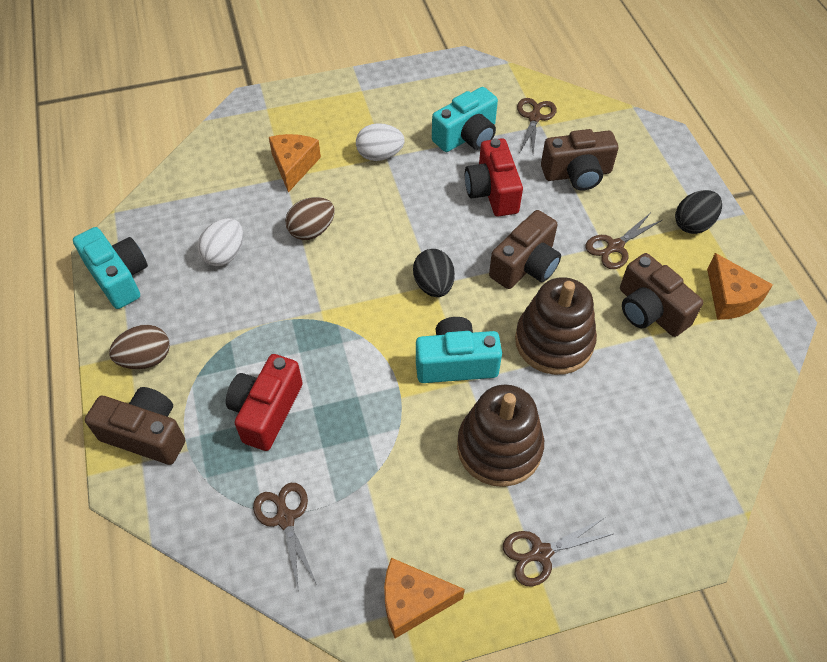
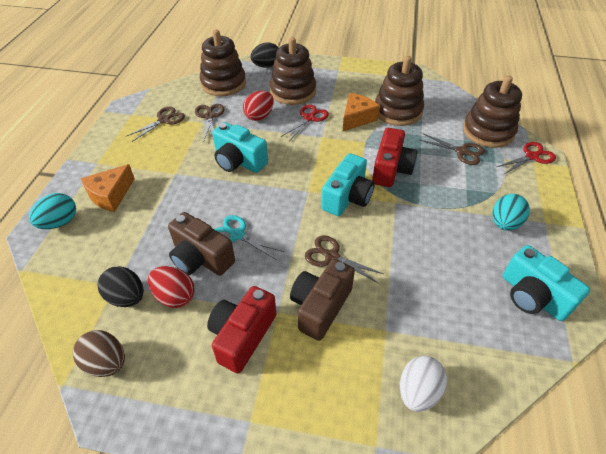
brown camera: [85,387,185,465] [489,210,561,289] [541,129,618,191] [620,253,703,337] = 4 -> [168,212,235,276] [290,259,355,341] = 2
brown egg: [109,325,170,369] [285,197,335,240] = 2 -> [73,330,125,377] = 1
brown stacking toy: [457,385,544,487] [515,277,597,375] = 2 -> [199,29,246,96] [270,37,316,105] [375,56,424,126] [463,75,522,148] = 4
orange cheese: [269,134,321,193] [384,558,465,639] [707,253,773,320] = 3 -> [81,164,135,212] [343,93,380,131] = 2
red egg: none = 0 -> [148,266,195,308] [243,91,274,121] = 2
red scissors: none = 0 -> [281,104,329,140] [497,142,556,174] = 2
turquoise egg: none = 0 -> [29,193,76,229] [492,194,530,231] = 2
turquoise scissors: none = 0 -> [214,215,285,260] = 1
white egg: [197,218,243,266] [356,123,405,161] = 2 -> [400,356,447,412] = 1

